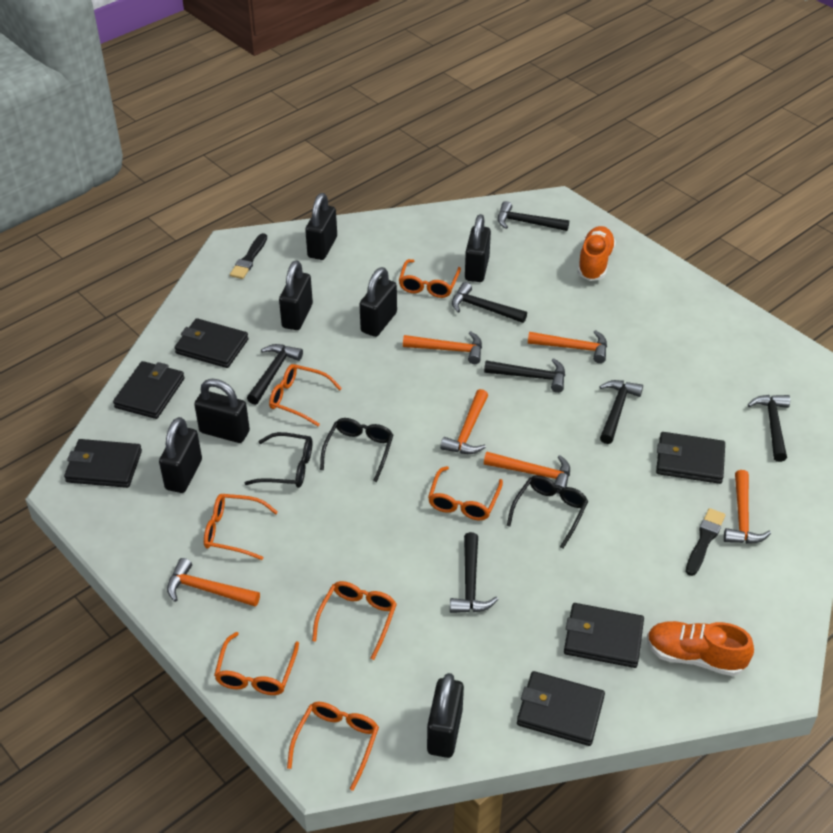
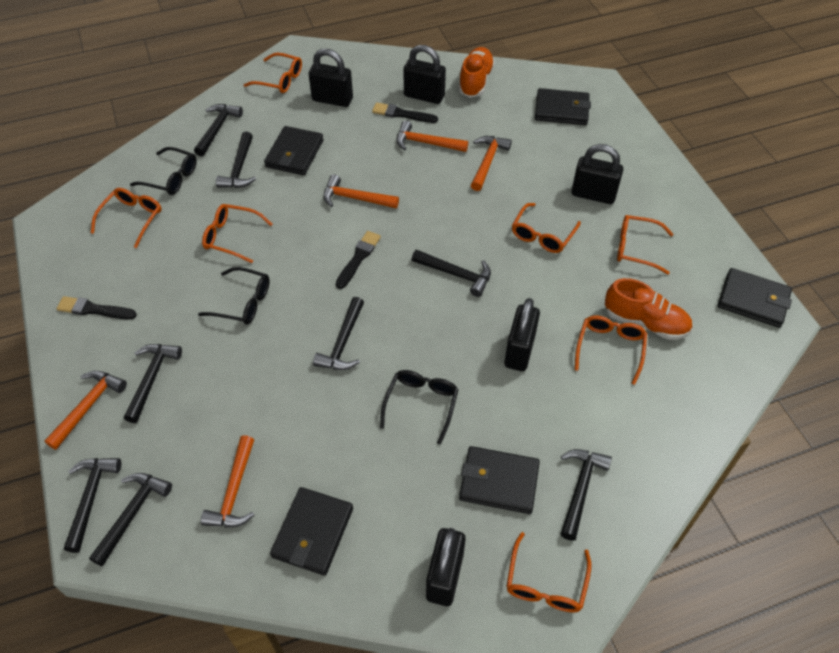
black brush: [230,233,267,279] [686,508,725,576] = 2 -> [56,296,137,320] [336,231,381,289] [372,102,438,123] = 3
black hammer: [247,344,303,405] [450,532,498,613] [452,282,527,323] [484,358,565,393] [498,201,569,231] [599,380,643,444] [748,395,790,462] = 7 -> [64,458,121,553] [89,473,172,566] [124,344,182,423] [194,104,243,156] [216,132,256,188] [313,297,364,370] [412,249,491,297] [561,449,612,541] = 8
black padlock: [159,417,202,493] [194,379,250,443] [279,260,313,330] [305,193,337,260] [359,267,397,337] [427,673,464,758] [465,214,491,282] = 7 -> [309,49,353,107] [403,45,446,104] [426,528,466,606] [504,298,540,371] [572,144,623,204] = 5
black wallet: [64,439,142,488] [113,361,185,419] [175,318,249,368] [517,671,605,746] [564,603,644,668] [656,432,725,484] = 6 -> [264,126,324,175] [270,487,353,576] [459,446,540,514] [535,88,591,125] [718,268,792,328] = 5
orange hammer: [167,558,260,607] [403,331,482,364] [440,389,488,454] [484,452,570,494] [528,330,607,363] [724,470,771,544] = 6 -> [45,371,127,450] [201,435,254,528] [323,174,399,208] [397,121,468,152] [471,136,512,191] = 5

